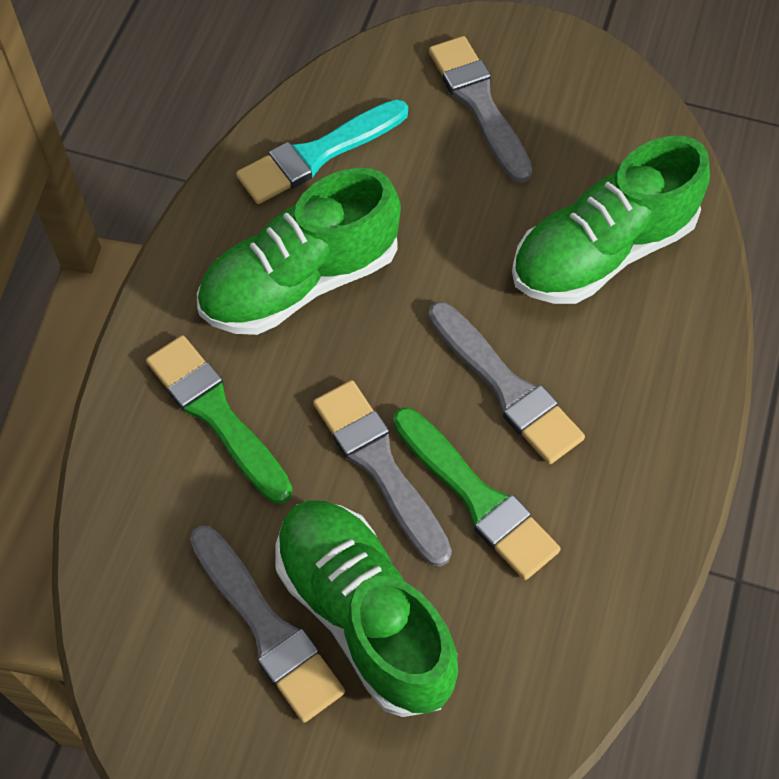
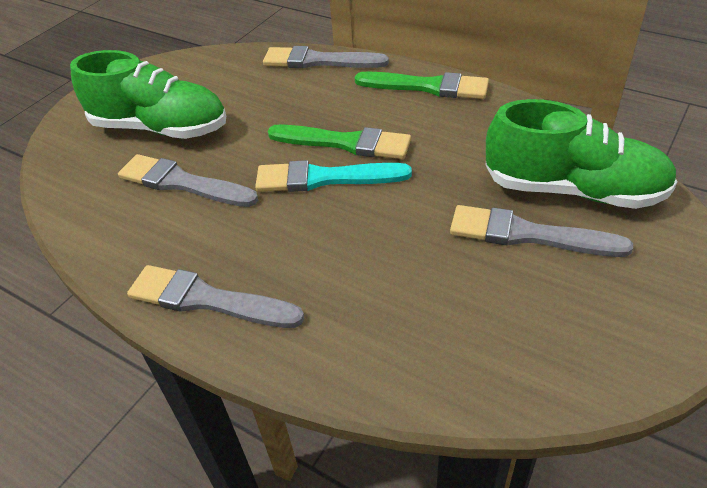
green shoe: [197,168,401,335] [275,500,458,717] [512,136,710,304] = 3 -> [70,50,226,139] [485,99,678,209] = 2

